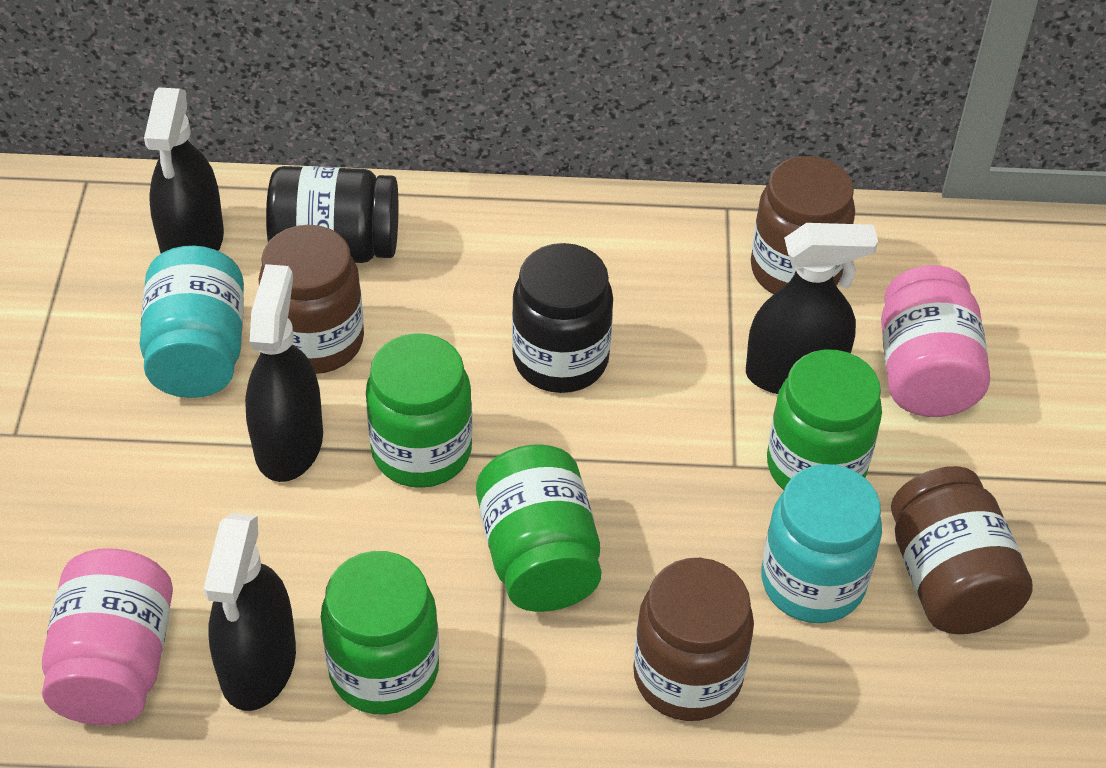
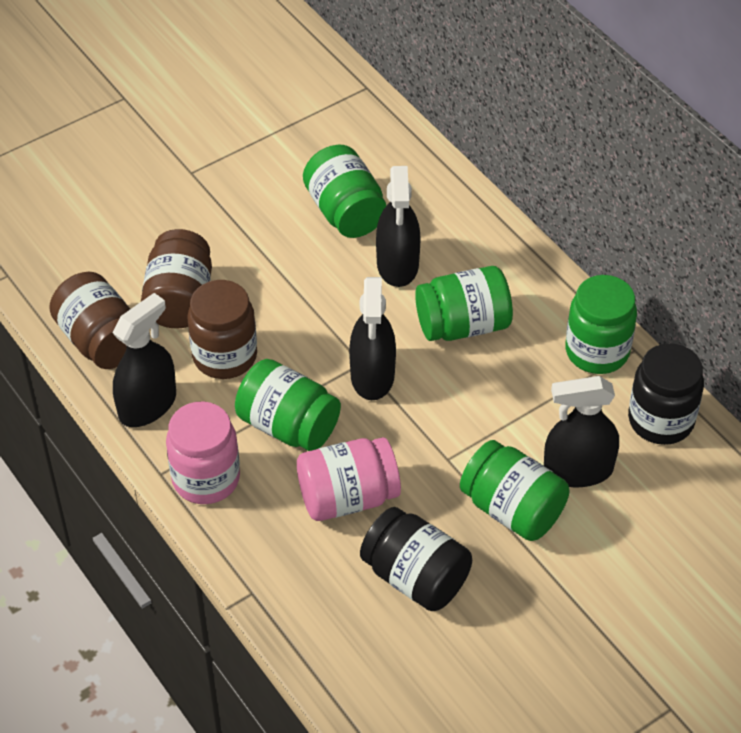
brown jar: [258,225,364,374] [633,558,754,721] [751,156,855,294] [891,466,1033,634] = 4 -> [49,272,130,369] [141,229,212,329] [187,280,257,379] = 3
green jar: [321,551,439,715] [366,333,472,488] [476,444,602,612] [767,349,882,490] = 4 -> [235,359,341,451] [303,145,387,238] [415,266,513,341] [460,440,570,541] [565,275,637,374] = 5
turquoise jar: [140,246,244,398] [761,464,882,623] = 2 -> none = 0

